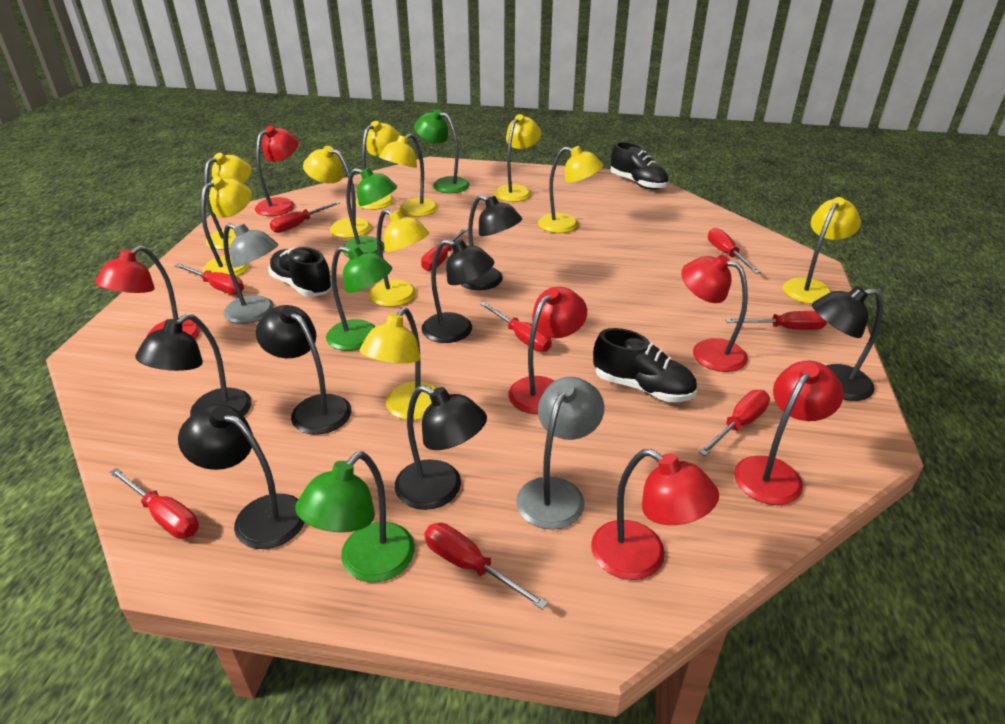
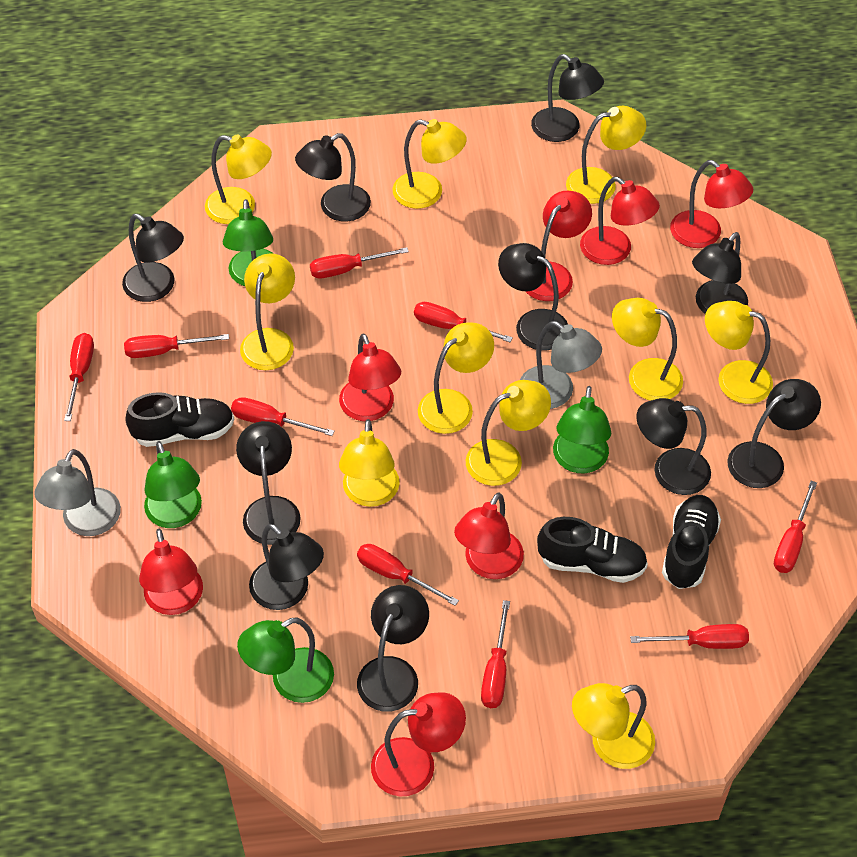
black lamp: [135,314,252,416] [178,404,305,549] [256,305,352,435] [395,385,487,510] [421,239,494,343] [460,195,522,290] [812,286,883,401] = 7 -> [122,214,184,302] [236,421,301,545] [249,524,324,610] [295,133,371,222] [357,585,429,712] [498,243,568,350] [531,54,604,142] [636,398,711,495] [692,232,748,314] [728,379,821,488] = 10
red lamp: [95,246,201,339] [255,126,299,216] [508,287,587,414] [591,449,719,580] [681,255,748,372] [734,361,844,505] = 6 -> [139,529,203,615] [339,334,401,421] [371,692,466,797] [454,493,524,579] [525,191,592,301] [580,177,660,265] [670,160,753,248] = 7

